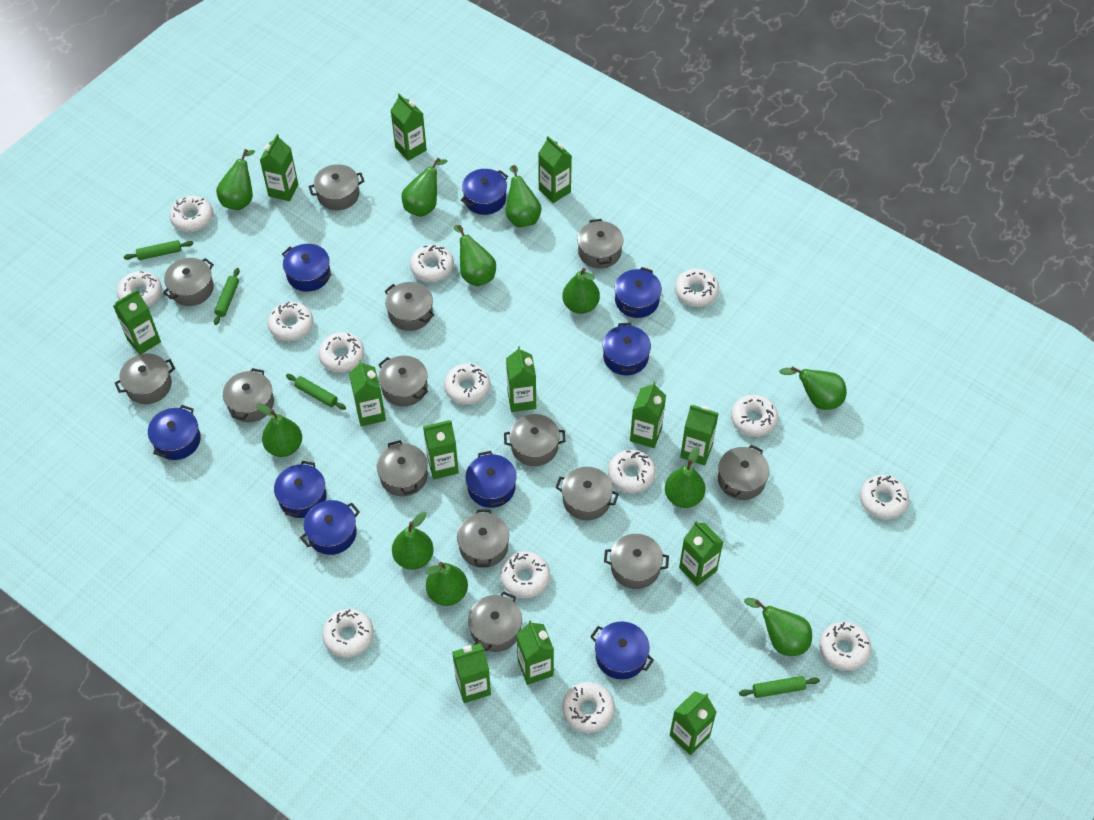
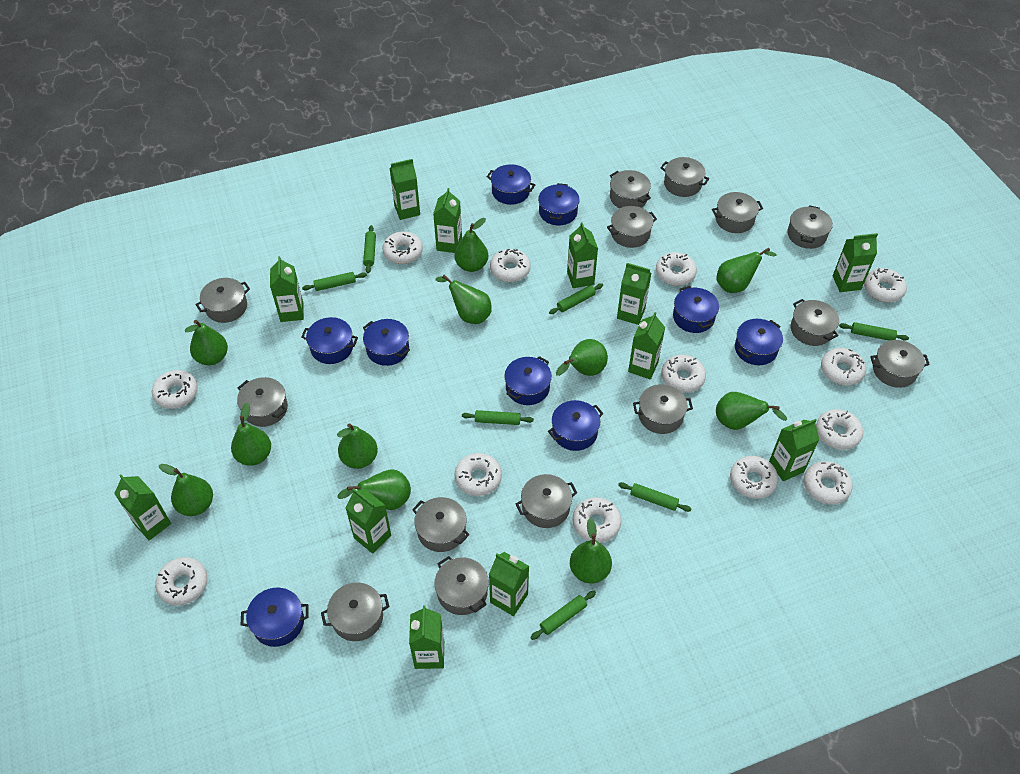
green carton: [113,289,161,354] [260,134,298,201] [349,360,386,426] [390,94,427,161] [423,420,459,479] [452,643,491,703] [506,346,536,412] [516,620,554,685] [538,136,572,203] [630,382,666,448] [670,691,717,755] [679,521,723,586] [680,405,719,466] = 13 -> [114,475,171,541] [270,256,304,322] [345,488,391,554] [390,159,420,220] [409,606,444,669] [433,188,462,253] [489,552,529,616] [567,222,598,288] [617,263,651,325] [628,312,665,380] [769,419,819,481] [833,233,878,292] = 12
green rolling pin: [124,240,193,260] [214,268,240,325] [286,374,346,410] [739,676,820,698] = 4 -> [302,272,367,291] [363,225,376,273] [462,410,534,425] [530,591,596,640] [549,283,603,314] [618,482,691,512] [839,322,909,341] = 7
white donut: [117,271,162,307] [169,196,213,232] [268,301,313,341] [318,332,364,372] [322,609,374,658] [410,245,454,282] [444,363,490,405] [500,551,550,598] [562,682,615,733] [608,450,656,493] [675,269,719,307] [731,395,778,437] [819,622,871,671] [860,475,909,519] = 14 -> [152,370,198,409] [155,557,208,606] [382,231,423,264] [455,453,502,496] [490,249,531,282] [572,497,621,543] [656,252,697,286] [661,355,706,393] [730,456,778,499] [804,461,853,504] [816,409,863,450] [821,348,866,385] [864,268,907,302] = 13

